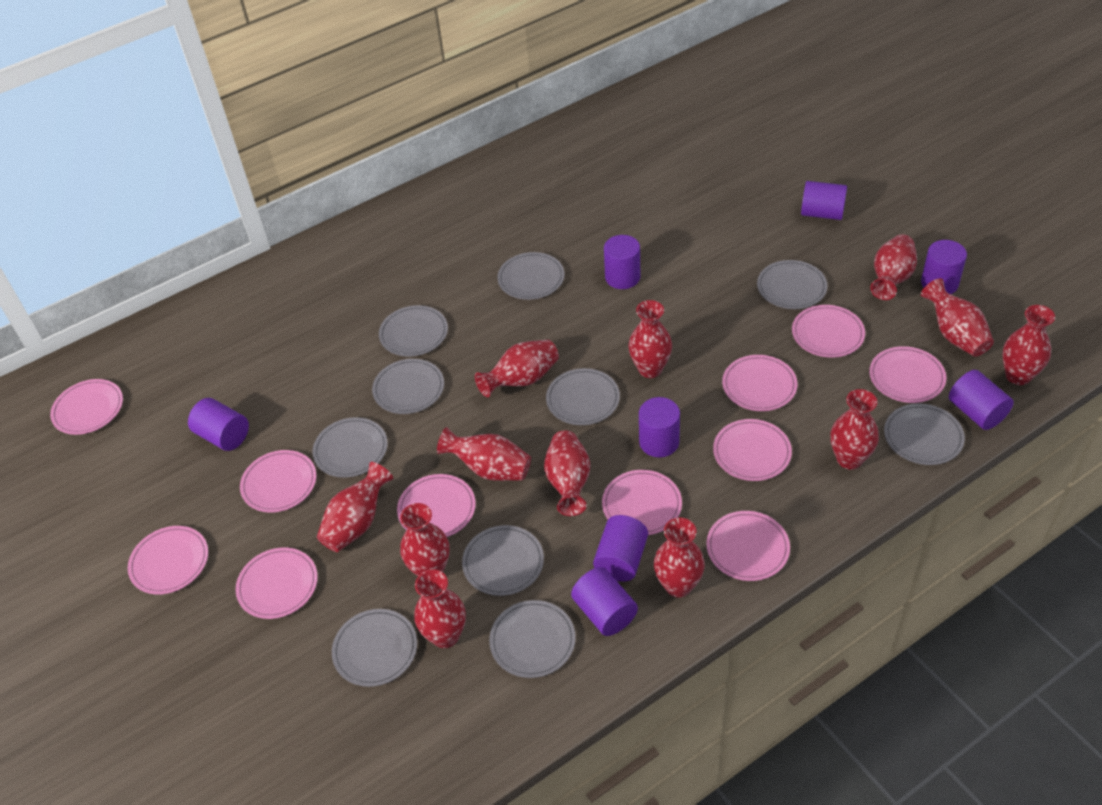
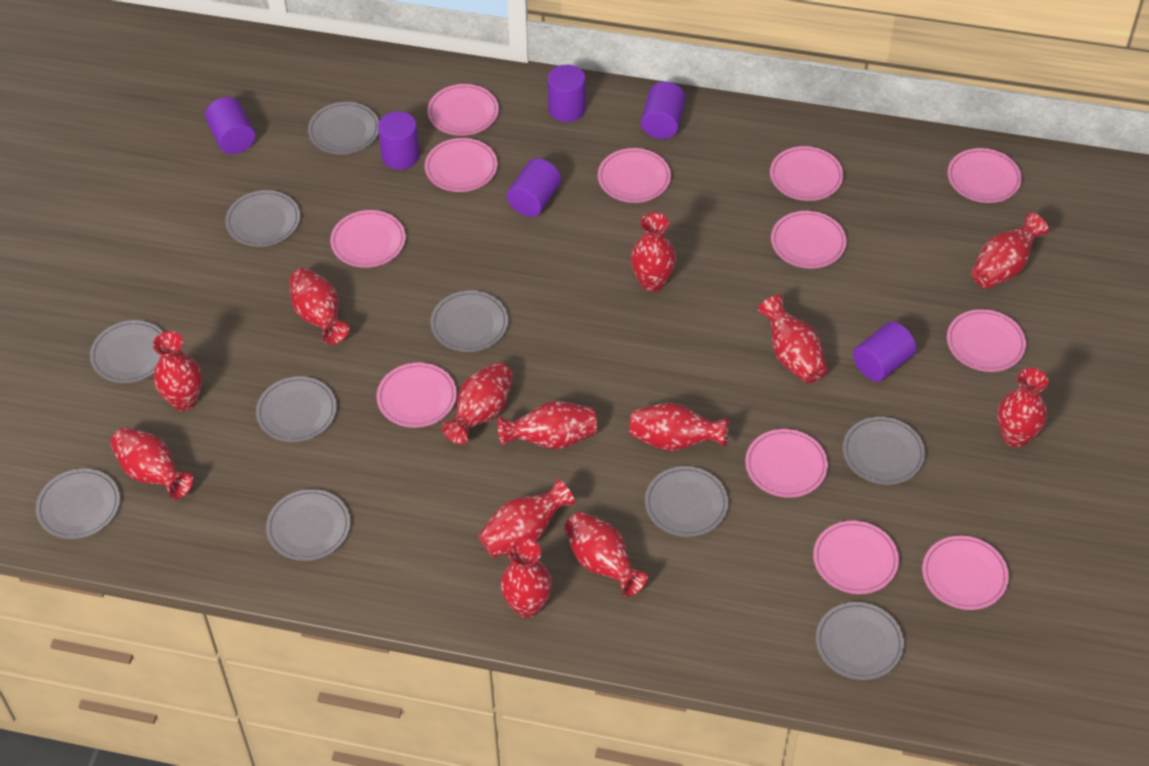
pink plate: [50,379,123,435] [128,526,208,595] [235,548,318,619] [240,450,316,513] [397,474,476,537] [602,470,682,535] [706,511,790,581] [713,419,792,481] [722,355,797,411] [792,305,865,358] [869,346,946,403] = 11 -> [330,210,406,268] [377,363,457,428] [425,138,498,192] [428,84,499,136] [598,148,671,203] [745,429,828,498] [770,146,844,201] [771,211,847,268] [813,521,899,594] [922,536,1009,610] [947,148,1022,203] [947,309,1026,372] = 12
purple cylinder: [188,398,249,451] [571,567,638,636] [593,515,648,582] [604,235,640,289] [639,397,680,457] [801,181,847,220] [921,240,967,294] [949,370,1014,430] = 8 -> [205,97,255,154] [378,112,420,170] [507,158,561,217] [548,65,586,122] [641,82,686,139] [853,321,916,382] = 6
red vase: [317,462,393,552] [400,503,450,576] [414,569,466,648] [437,427,531,481] [475,340,559,397] [544,431,591,516] [628,300,672,378] [654,517,705,598] [830,389,879,470] [870,234,917,300] [921,278,994,357] [1003,305,1055,385] = 12 -> [110,427,193,500] [153,331,202,411] [289,268,349,344] [442,362,513,444] [478,479,576,558] [498,401,597,449] [500,539,552,618] [564,511,648,597] [630,212,676,292] [630,403,729,451] [758,295,827,384] [971,213,1049,289] [997,368,1048,448] = 13

